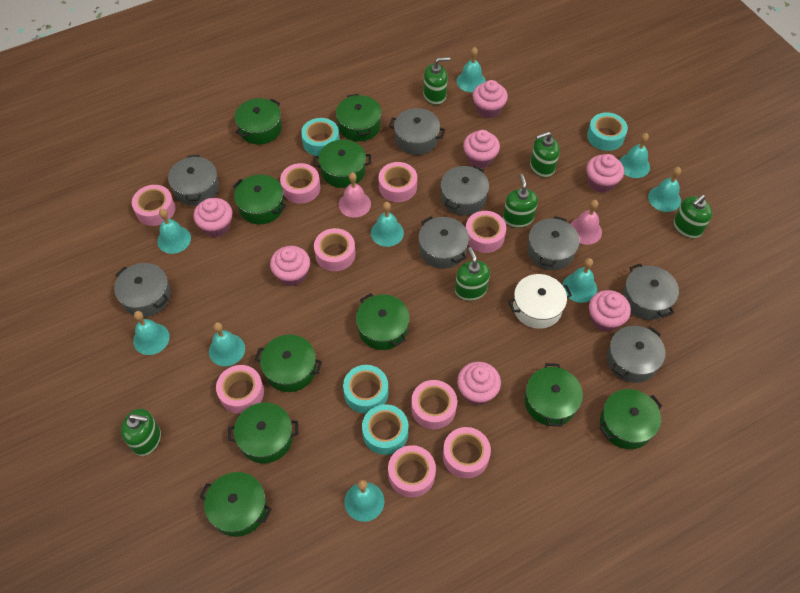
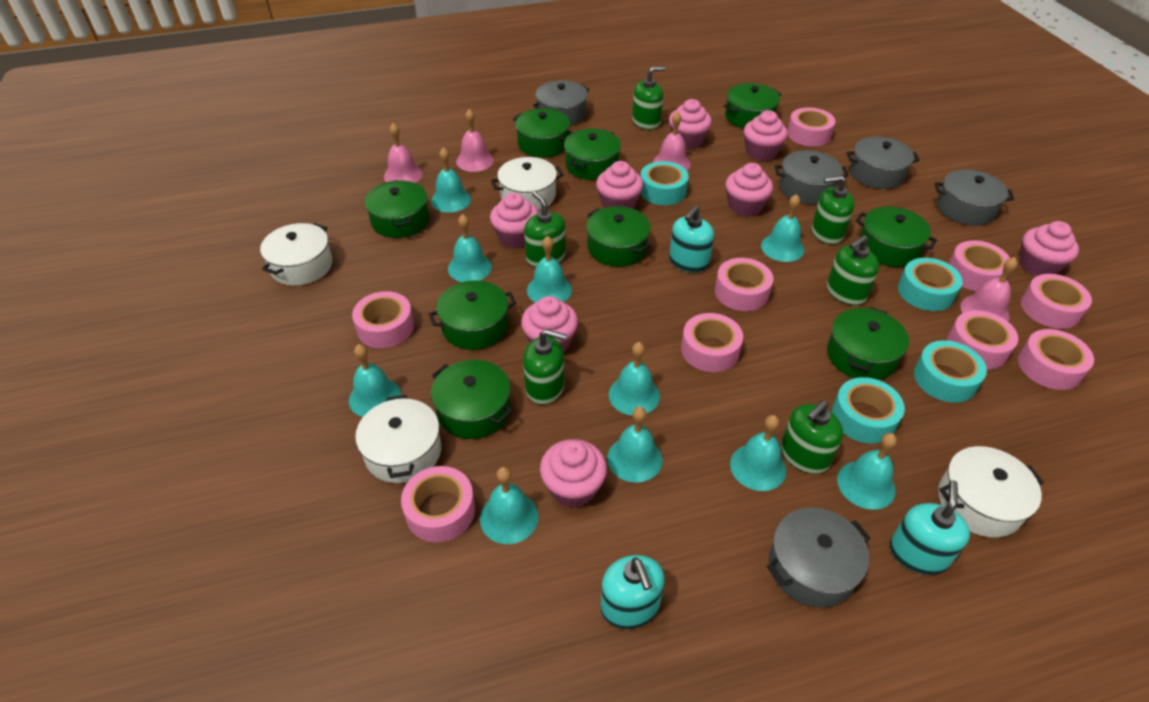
green pot: [199,472,271,537] [228,402,298,463] [233,174,286,224] [235,98,282,145] [255,335,322,392] [314,140,371,188] [336,94,382,141] [356,293,410,350] [525,363,583,427] [600,389,662,449] = 10 -> [365,180,429,238] [429,280,516,350] [431,360,513,439] [513,108,573,157] [564,128,621,180] [586,206,651,267] [724,83,781,129] [827,307,909,380] [856,206,937,267] = 9
grey pot: [114,263,171,317] [168,155,219,206] [389,108,445,155] [418,216,469,269] [441,166,489,215] [527,216,580,270] [607,326,665,383] [622,263,679,320] = 8 -> [533,81,589,126] [767,508,871,608] [775,150,849,204] [847,137,920,189] [935,169,1014,226] = 5
pink bell: [339,172,371,218] [570,200,602,245] = 2 -> [384,123,423,183] [456,109,494,172] [653,111,691,170] [960,257,1018,321] = 4
pink cupcake: [193,198,232,237] [270,246,310,286] [457,362,501,405] [463,130,500,168] [473,80,508,118] [586,154,624,193] [589,290,631,332] = 7 -> [490,193,538,248] [521,296,578,351] [540,439,607,507] [596,161,643,209] [669,99,712,149] [725,163,773,216] [744,110,788,161] [1019,221,1079,276] = 8
turquoise bell: [133,311,170,355] [157,209,191,254] [209,322,245,366] [344,480,384,522] [371,202,404,247] [456,47,486,92] [562,258,597,303] [619,133,650,178] [648,167,681,212] = 9 -> [349,344,401,417] [431,147,471,213] [448,214,492,282] [480,467,539,544] [527,236,572,302] [607,407,662,483] [609,342,660,416] [730,415,786,491] [761,194,804,262] [837,433,897,510] = 10
turquoise soap dispenser: none = 0 -> [601,555,665,629] [669,205,714,273] [890,480,970,575] = 3
white pot: [508,274,572,329] = 1 -> [260,223,333,286] [355,395,441,483] [491,157,564,210] [938,446,1044,538] = 4

